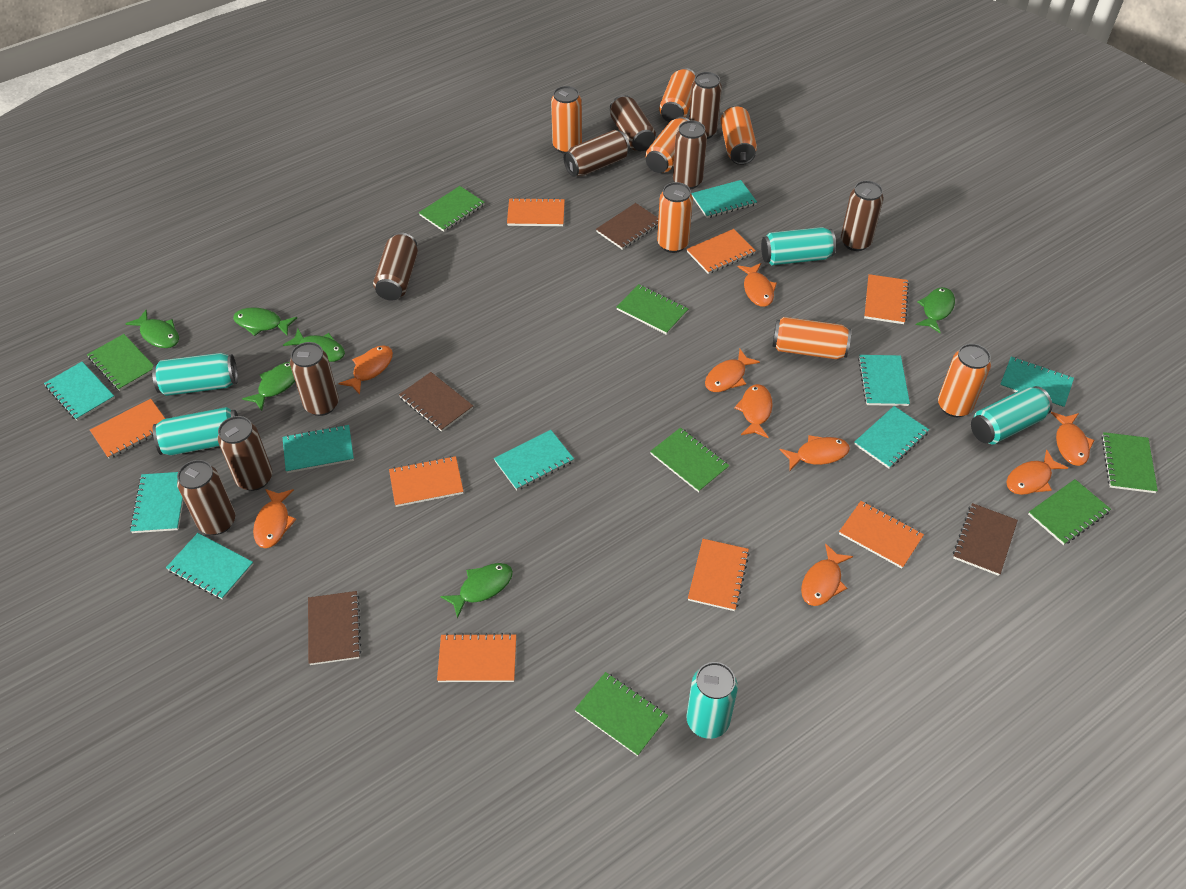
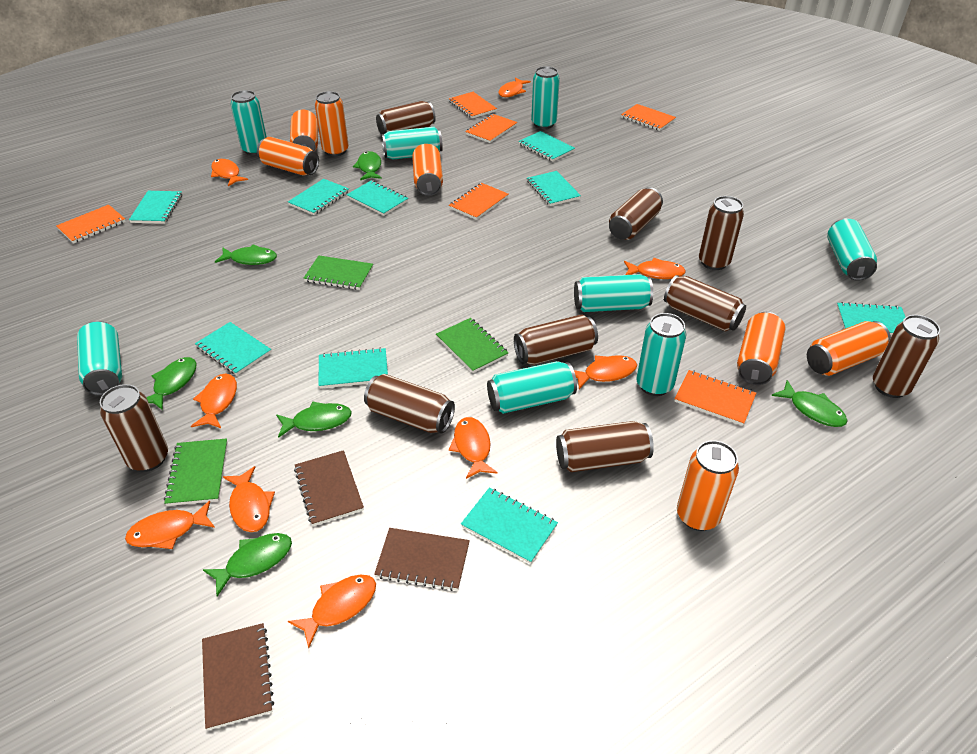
brown notebook: [308,591,362,665] [399,372,473,432] [596,203,658,250] [953,503,1018,576] = 4 -> [202,623,274,730] [294,450,364,526] [374,528,470,591] = 3
green notebook: [87,334,154,391] [419,186,485,232] [574,672,669,756] [617,284,688,335] [650,427,729,493] [1028,479,1111,545] [1101,432,1158,493] = 7 -> [164,438,228,506] [303,256,373,290] [436,318,509,373] = 3
orange notebook: [90,399,165,459] [389,456,464,507] [437,633,516,682] [507,198,565,226] [687,229,756,274] [688,539,750,611] [839,501,924,569] [864,274,909,324] = 8 -> [56,205,126,244] [449,92,497,118] [449,183,508,220] [465,114,517,143] [621,104,676,131] [674,370,756,426] = 6
turquoise can: [152,353,238,396] [153,407,238,456] [687,662,738,739] [761,227,836,265] [971,386,1053,444] = 5 -> [77,321,122,396] [231,90,267,155] [381,127,443,160] [487,361,577,414] [531,66,560,129] [574,274,653,312] [636,313,686,396] [827,218,877,281] = 8

